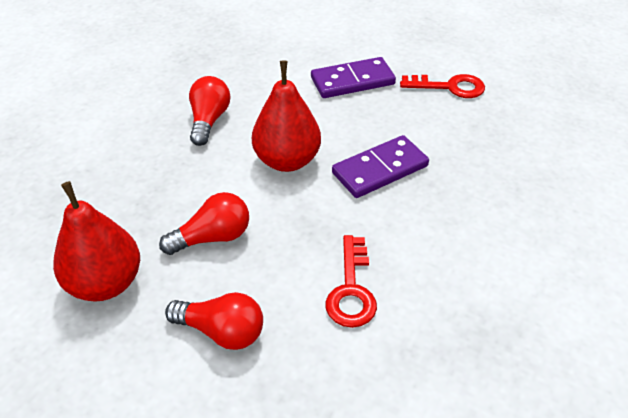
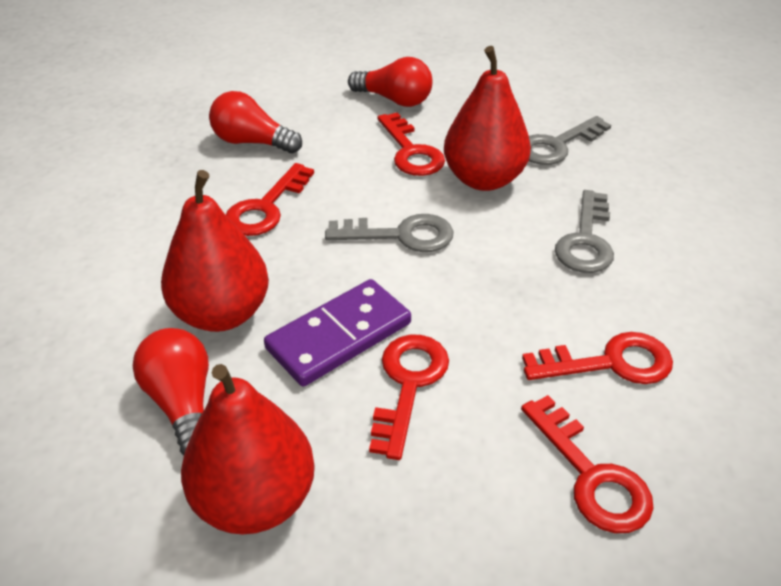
grey key: none = 0 -> [325,214,454,252] [529,116,611,165] [555,190,614,273] = 3
purple domino: [311,57,396,98] [332,135,429,198] = 2 -> [264,279,411,387] = 1
red key: [326,235,377,328] [400,74,485,98] = 2 -> [226,163,314,236] [369,335,449,460] [378,113,445,176] [521,395,654,533] [522,332,673,384] = 5
red pear: [53,181,140,302] [252,61,321,172] = 2 -> [161,170,269,332] [181,364,315,534] [444,46,531,191] = 3

